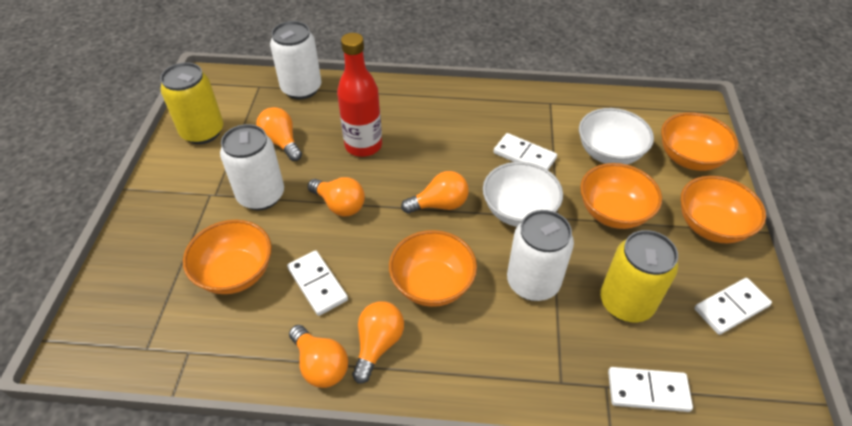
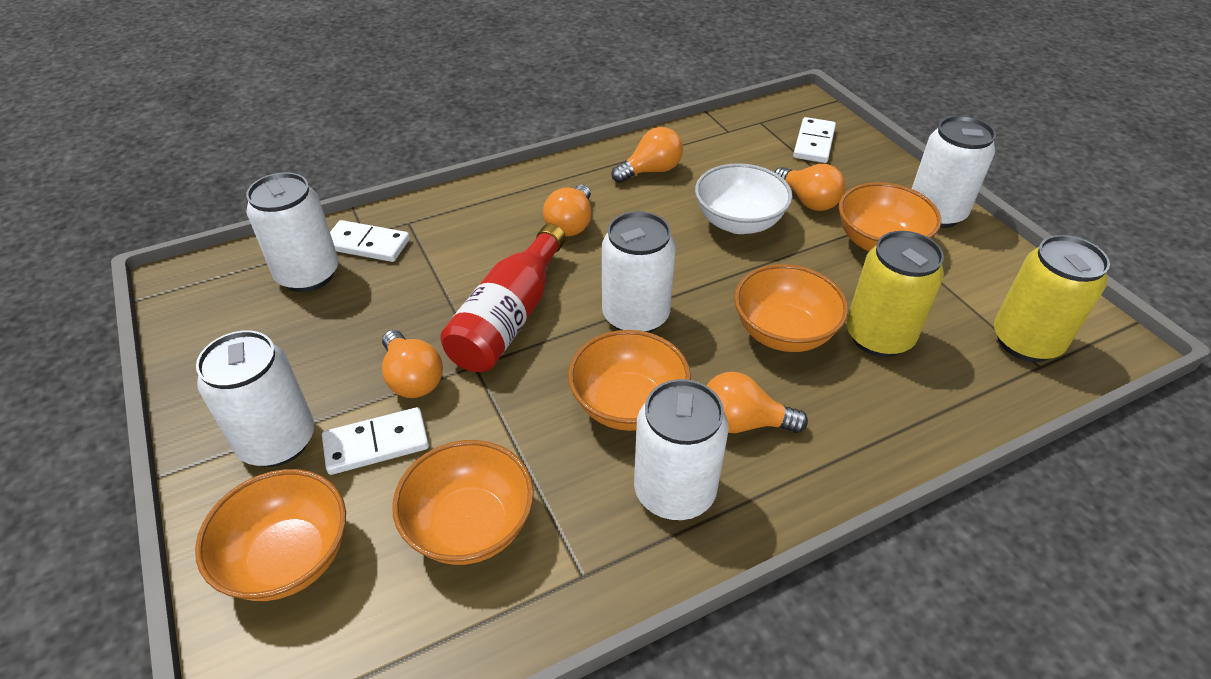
white bowl: [483,162,563,227] [579,108,654,165] = 2 -> [695,163,793,234] = 1
white can: [220,124,284,210] [270,21,322,100] [507,210,574,301] = 3 -> [196,330,314,467] [246,172,338,292] [602,211,676,333] [634,379,729,520] [912,116,996,228] = 5
white domino: [287,250,348,316] [494,133,557,170] [608,367,693,412] [694,278,772,335] = 4 -> [322,407,429,475] [330,220,410,262] [793,117,836,163] = 3

